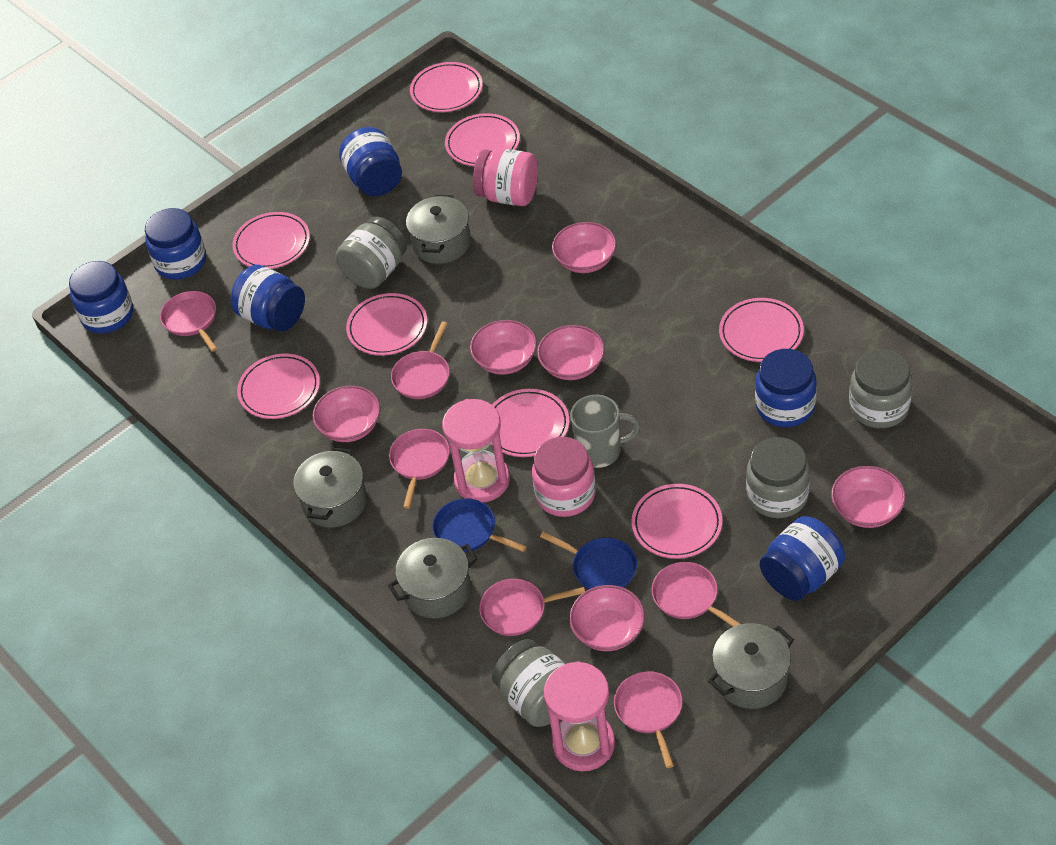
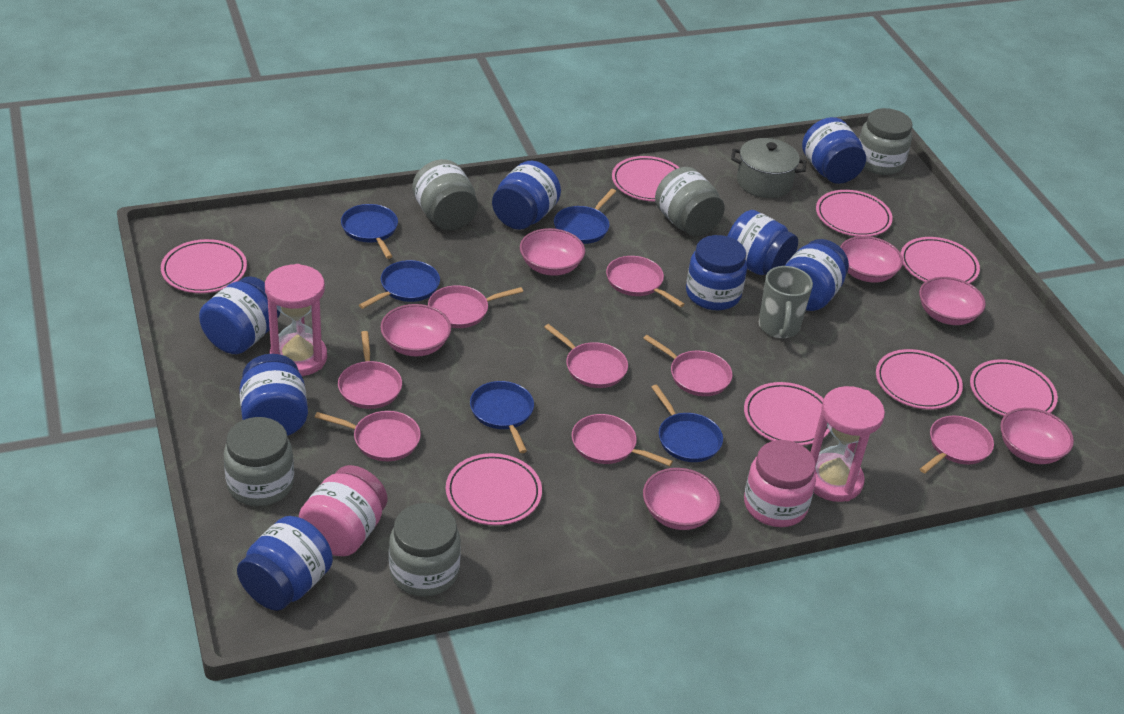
blue jar: [69,261,133,333] [145,208,206,280] [231,265,305,331] [339,127,402,196] [755,349,817,427] [760,516,845,601] = 6 -> [199,276,280,354] [237,516,333,611] [239,354,308,436] [492,161,561,230] [686,235,747,310] [728,210,798,275] [785,239,849,311] [802,117,866,184] = 8
blue pan: [432,498,527,552] [540,531,637,590] = 2 -> [341,204,398,259] [359,260,440,309] [470,381,534,453] [554,189,616,244] [651,385,723,462] = 5
grey jar: [336,217,407,289] [492,639,565,727] [746,437,810,518] [849,349,913,428] = 4 -> [224,417,294,506] [389,503,461,596] [412,159,478,230] [655,167,725,236] [859,108,912,175] = 5
grey pot: [293,447,367,528] [388,538,478,618] [406,195,471,264] [708,623,794,709] = 4 -> [731,138,806,198] = 1
pink pan: [160,291,217,352] [389,429,450,509] [391,321,450,399] [479,579,585,636] [614,671,682,768] [652,562,740,627] = 6 -> [315,411,421,461] [338,331,402,409] [428,285,523,328] [544,324,628,388] [572,414,673,466] [606,256,685,307] [643,335,732,396] [920,416,994,473] = 8

